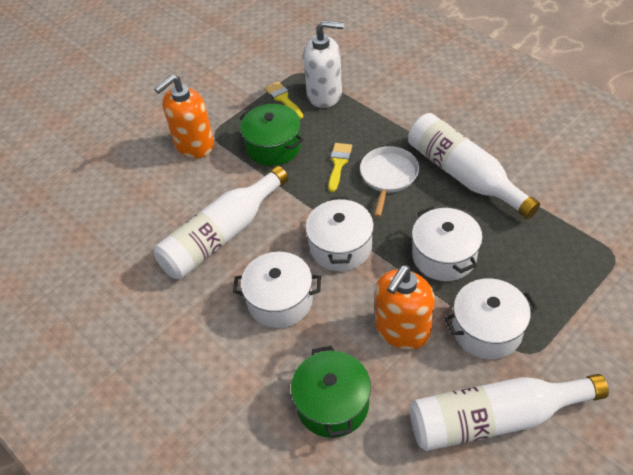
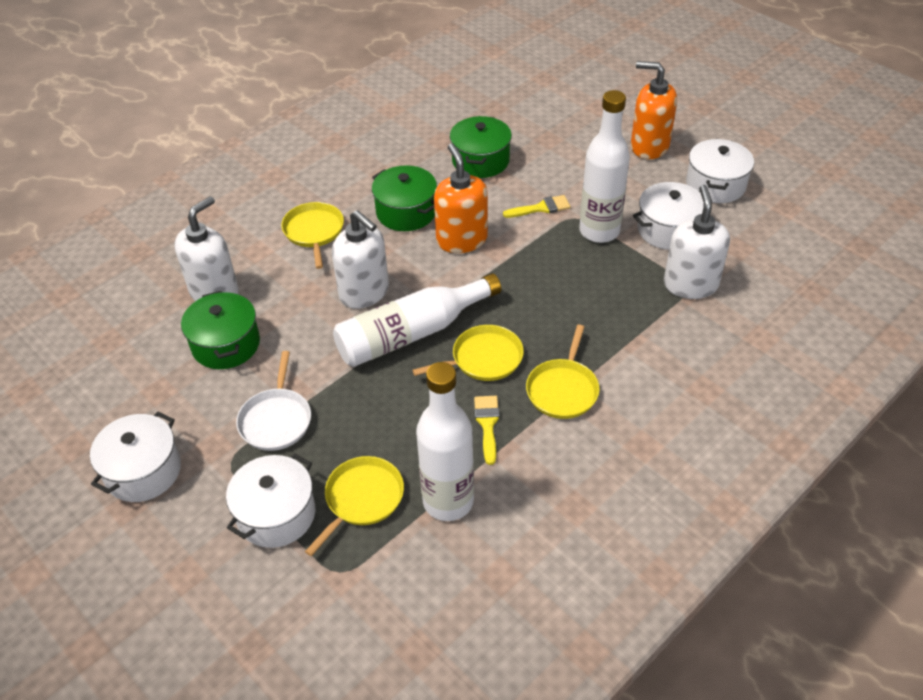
green pot: [239,104,304,166] [291,346,371,438] = 2 -> [181,291,260,369] [372,165,437,231] [450,116,512,178] = 3
white soap dispenser: [303,20,344,108] = 1 -> [174,196,239,301] [332,210,389,309] [664,185,730,299] = 3
yellow pan: none = 0 -> [281,202,344,269] [305,456,404,556] [412,325,524,381] [526,325,600,419] = 4

